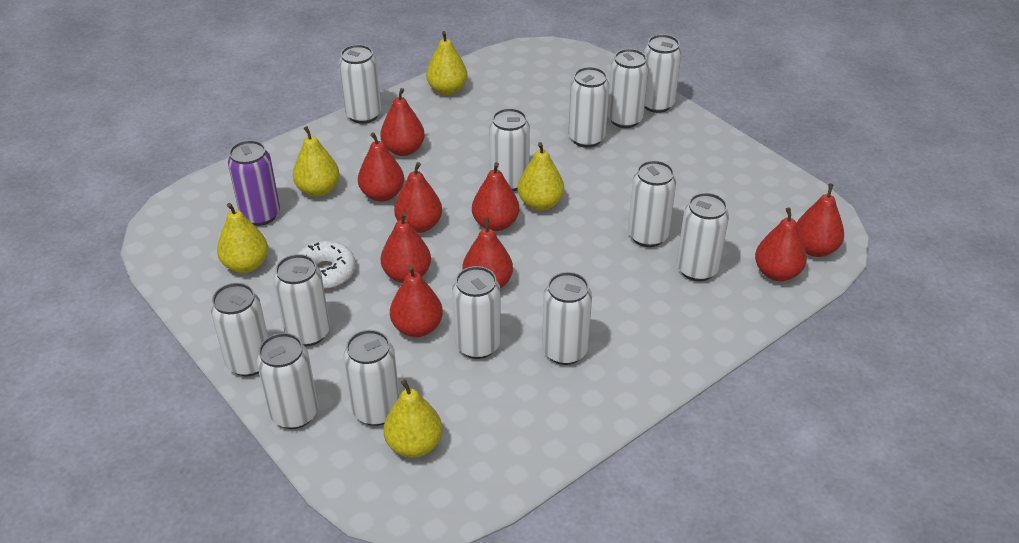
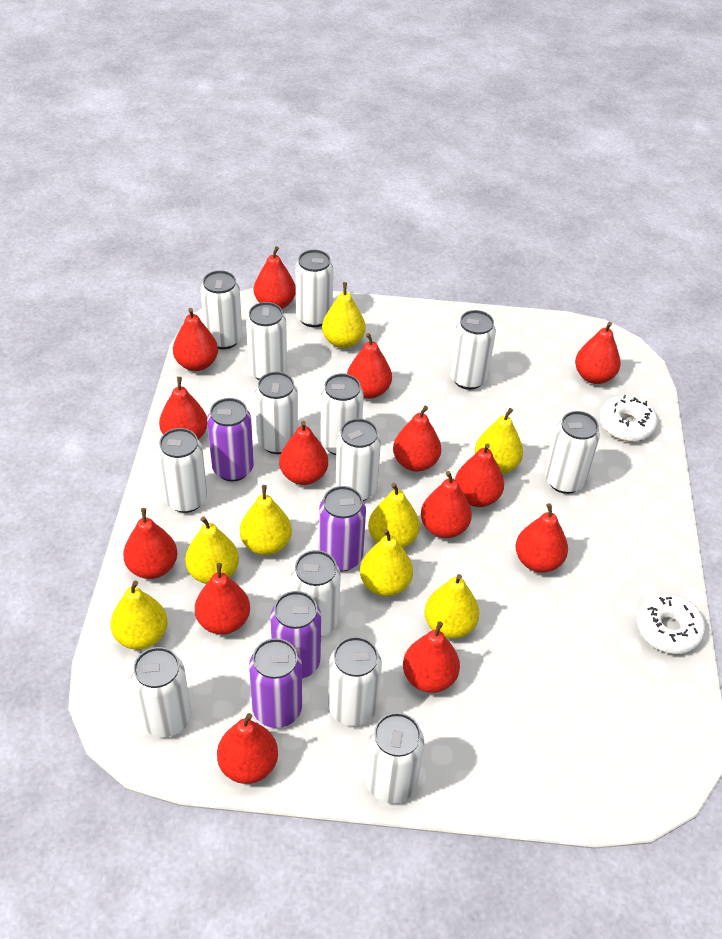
purple can: [228,140,280,226] = 1 -> [207,398,254,482] [249,638,302,728] [270,591,321,678] [319,486,366,572] = 4
red pear: [358,132,404,202] [380,88,425,156] [381,212,431,283] [390,266,443,337] [394,162,442,233] [462,217,513,288] [472,162,519,231] [755,207,807,281] [797,183,844,257] = 9 -> [123,508,177,579] [159,377,208,440] [173,308,218,371] [195,563,250,635] [217,713,278,784] [254,246,296,309] [279,421,328,485] [347,333,392,399] [393,406,441,472] [403,621,460,693] [421,471,472,538] [455,443,504,507] [515,503,568,573] [575,322,621,384] = 14
white donut: [298,241,356,289] = 1 -> [599,395,658,442] [637,594,705,654] = 2
yellow pear: [217,203,268,273] [293,126,340,197] [384,379,442,458] [426,31,467,95] [518,142,564,211] = 5 -> [110,580,168,650] [185,516,239,584] [240,485,292,555] [322,282,366,348] [360,529,413,596] [368,483,420,548] [424,574,479,639] [475,408,523,474] = 8

